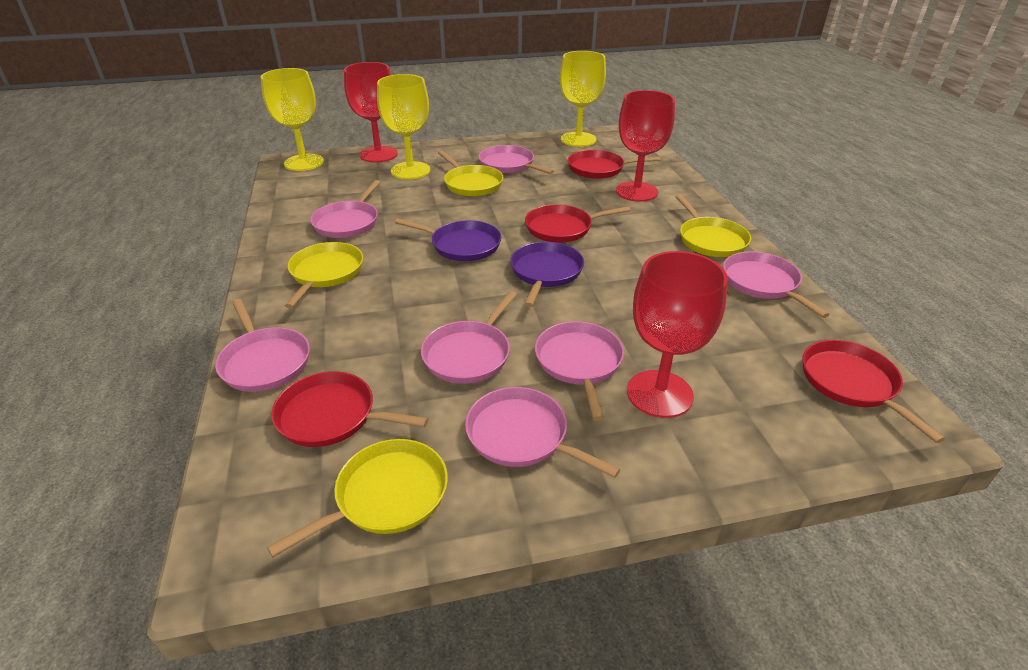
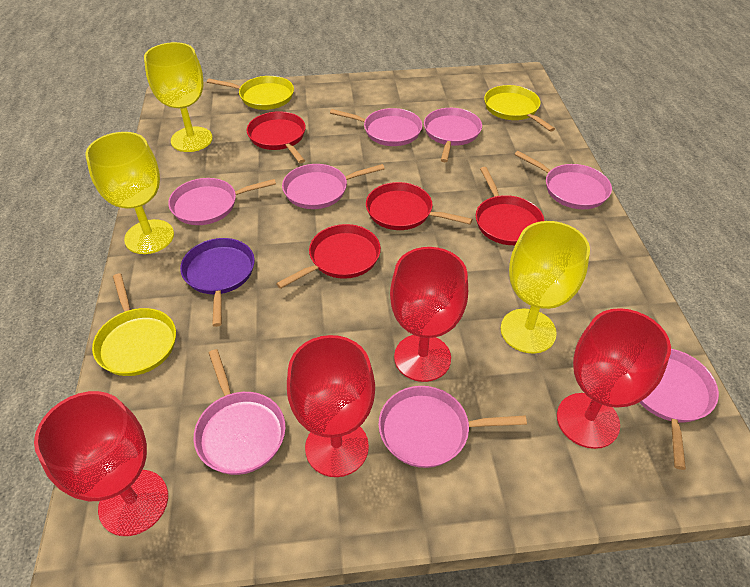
pink pan: [215,299,310,392] [310,180,380,238] [421,291,517,384] [465,387,620,478] [478,145,554,174] [535,322,624,421] [723,251,830,318] = 7 -> [168,178,276,225] [194,349,286,475] [282,164,385,209] [330,108,422,146] [379,386,527,468] [424,108,482,162] [514,151,612,209] [639,349,719,470] = 8
purple pan: [395,218,501,261] [510,242,584,307] = 2 -> [180,238,255,327] = 1
red goblet: [344,62,398,163] [616,90,675,202] [627,251,728,418] = 3 -> [34,391,168,536] [287,335,375,477] [390,247,468,382] [557,308,671,449] = 4
yellow pan: [267,439,448,557] [285,242,363,308] [438,151,503,196] [676,195,751,257] = 4 -> [92,274,176,376] [207,76,294,110] [484,85,555,132] = 3

